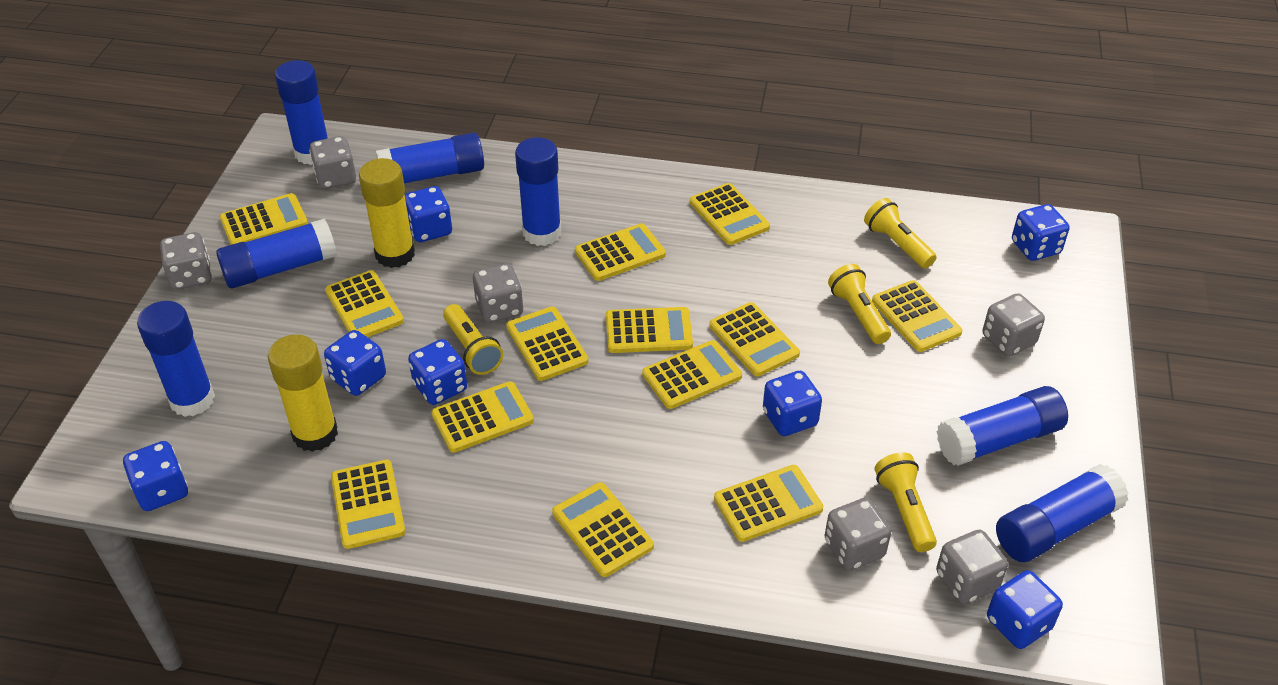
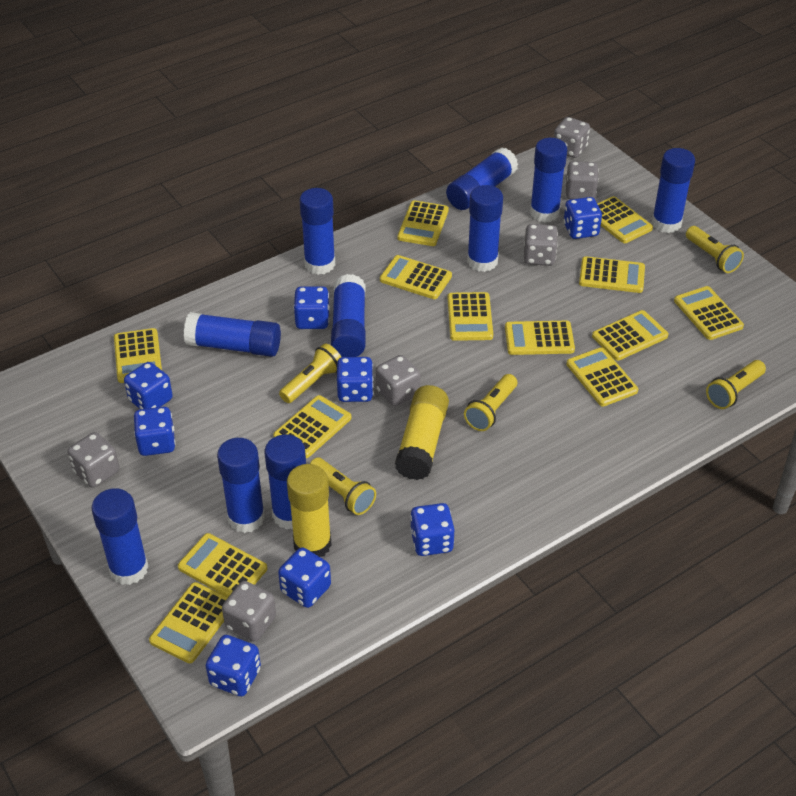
blue dice: [123,441,188,511] [324,330,386,396] [405,186,452,242] [408,339,467,405] [763,371,822,436] [987,570,1063,649] [1012,204,1070,261] = 7 -> [124,362,173,409] [134,407,175,456] [206,635,261,696] [278,547,331,608] [293,286,330,329] [337,357,374,402] [410,503,455,556] [564,197,602,239] = 8
blue glue stick: [137,301,215,417] [216,218,337,288] [275,60,328,165] [376,133,484,183] [515,137,561,246] [937,386,1068,466] [996,464,1128,562] = 7 -> [91,488,149,585] [184,312,281,357] [217,438,265,533] [265,434,306,530] [299,188,335,275] [331,274,366,357] [446,147,518,210] [467,185,503,272] [530,138,567,222] [652,148,695,233] = 10
yellow flashlight: [443,304,503,375] [828,264,891,344] [864,198,937,268] [874,452,937,552] = 4 -> [279,344,341,403] [310,458,376,515] [464,374,517,431] [686,226,744,273] [706,360,766,409] = 5

